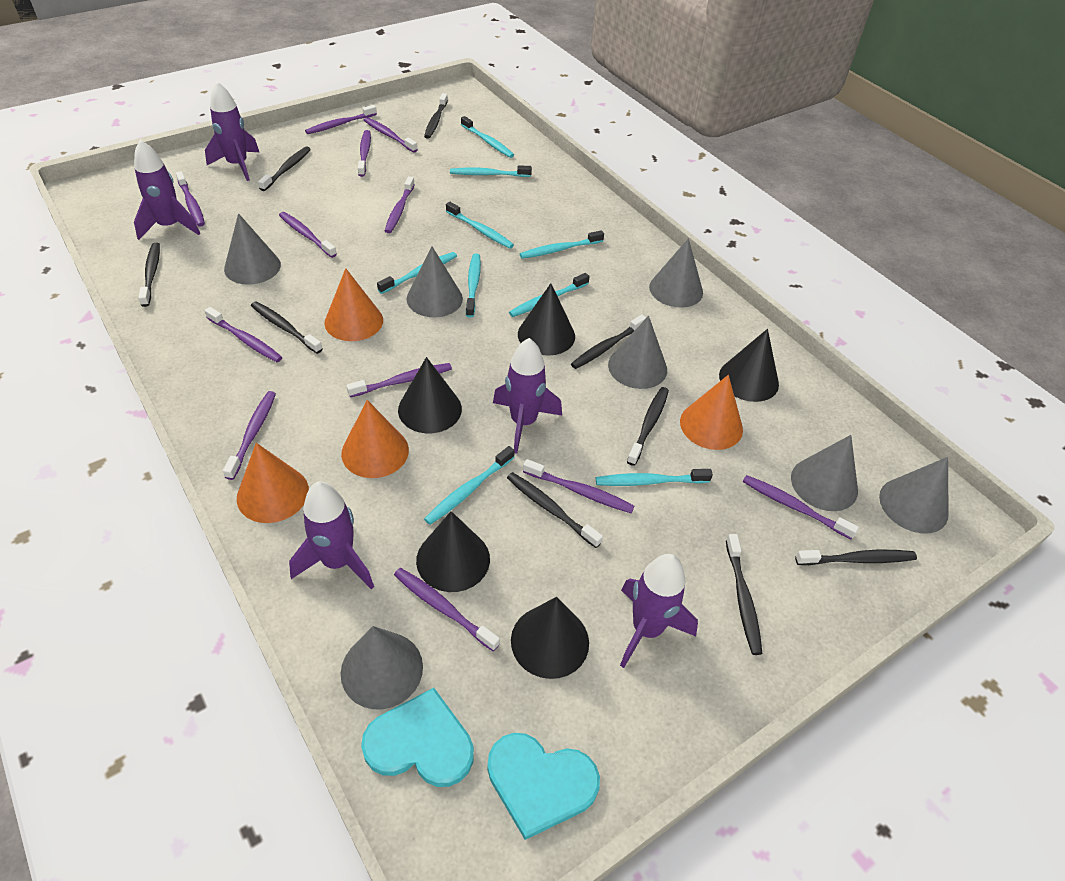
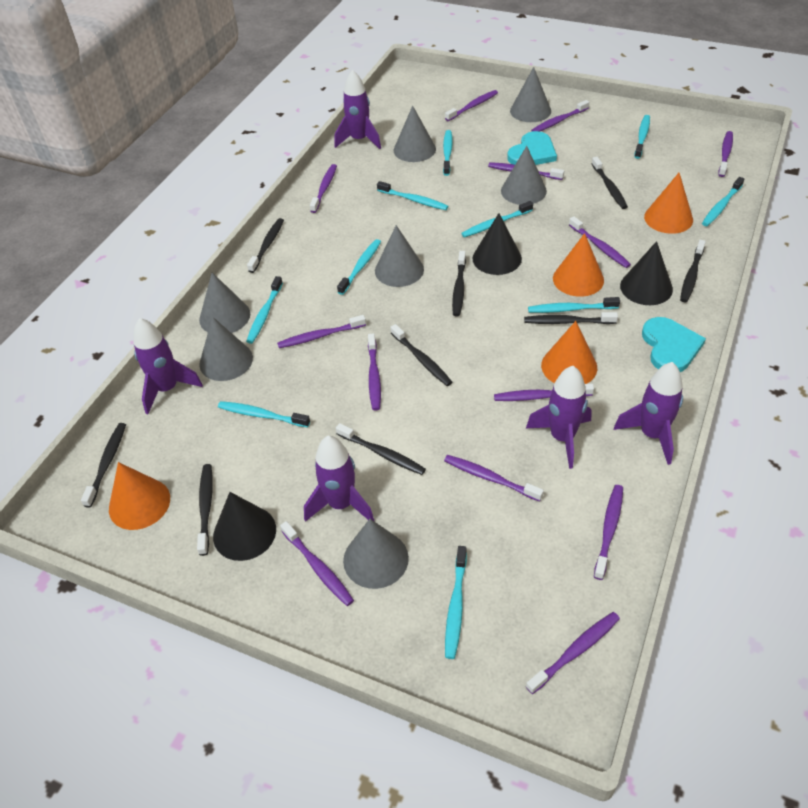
black cone: [398,357,462,433] [416,511,490,592] [511,597,589,679] [518,283,575,356] [719,329,779,402] = 5 -> [213,492,276,561] [472,213,522,275] [620,241,673,305] = 3
purple toothbrush: [176,171,205,227] [205,307,282,362] [223,391,276,480] [279,212,337,258] [305,105,377,134] [346,363,452,397] [358,130,371,177] [364,117,418,153] [385,176,415,233] [394,568,500,651] [523,459,634,513] [743,475,859,539] = 12 -> [277,315,366,348] [280,521,354,606] [310,164,337,213] [368,333,381,411] [444,455,544,502] [445,90,498,121] [488,162,564,180] [494,384,594,401] [526,612,620,694] [531,100,589,132] [569,216,631,268] [594,485,623,580] [718,131,733,177] = 13
turquoise toothbrush: [377,252,457,294] [424,446,515,525] [446,202,514,249] [450,165,532,177] [461,116,514,158] [466,253,481,318] [509,273,590,317] [520,230,604,259] [596,469,713,486] = 9 -> [218,401,310,428] [246,276,283,344] [337,239,381,295] [377,181,449,210] [443,130,453,176] [445,546,467,659] [461,201,533,238] [528,297,620,313] [634,115,650,159] [702,177,744,226] = 10

